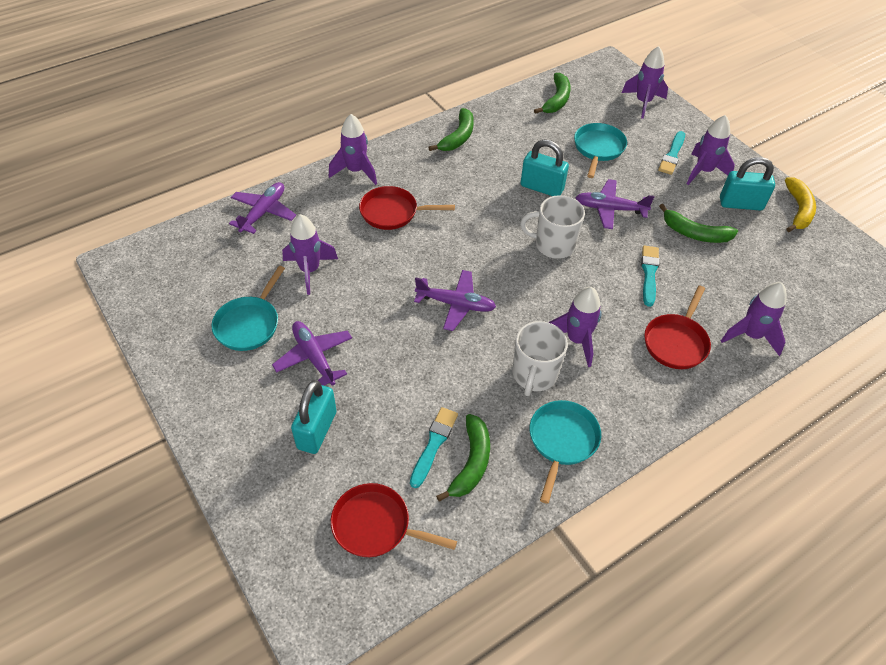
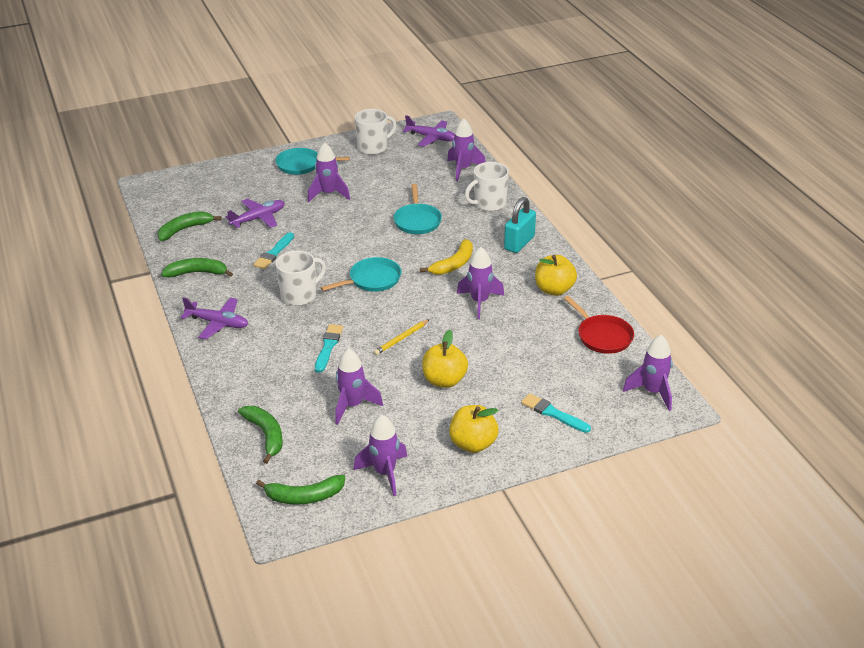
purple plane: [229,182,296,234] [272,321,352,386] [414,270,496,331] [576,179,654,229] = 4 -> [180,297,248,339] [226,199,285,228] [403,115,455,147] = 3
red pan: [331,483,457,557] [359,186,455,230] [644,286,711,369] = 3 -> [564,296,634,354] = 1
turquoise padlock: [291,380,337,454] [521,140,569,196] [720,157,775,211] = 3 -> [504,197,536,253] = 1
white mug: [513,321,568,396] [520,195,585,259] = 2 -> [276,251,326,306] [355,109,397,155] [465,162,509,211] = 3
yellow apple: none = 0 -> [422,330,468,388] [449,405,499,453] [535,255,577,296] = 3
yellow pencil: none = 0 -> [374,319,430,355] = 1

